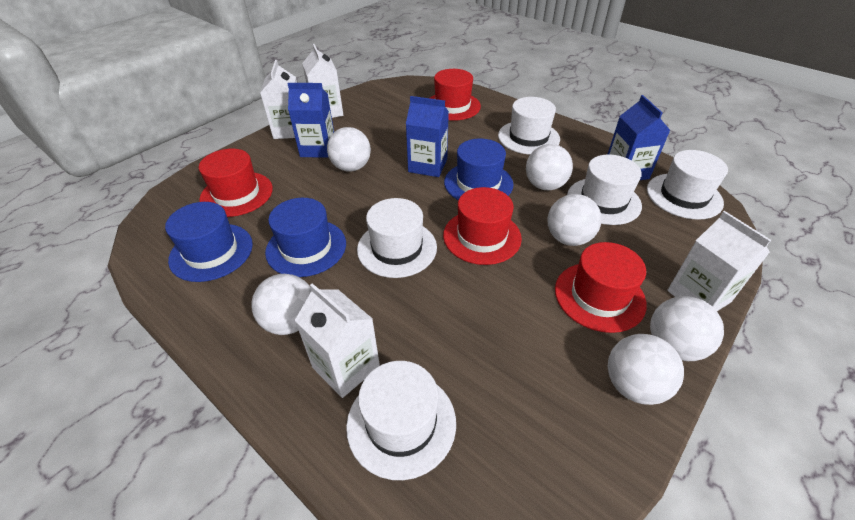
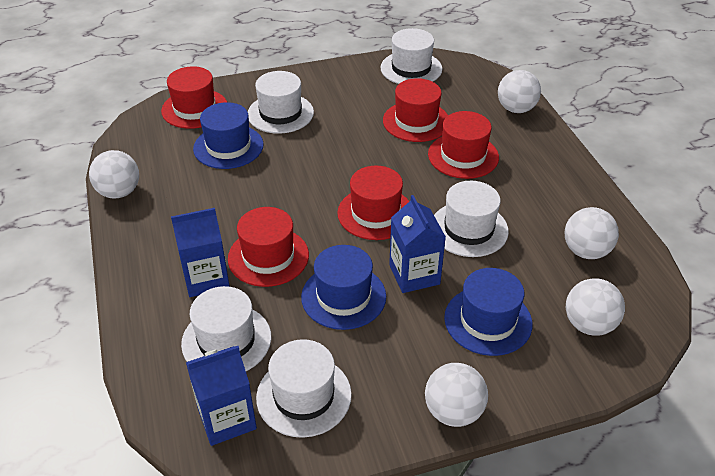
red hat: [199,149,273,217] [430,69,481,121] [443,187,522,265] [555,242,647,333] = 4 -> [161,66,227,129] [228,207,309,287] [337,166,410,240] [383,78,448,142] [428,111,499,179] = 5
white ball: [251,274,311,335] [327,127,371,172] [526,144,573,190] [548,194,602,246] [608,334,684,405] [650,296,724,361] = 6 -> [89,150,139,199] [425,363,488,427] [498,70,541,113] [565,207,619,259] [566,278,625,336] = 5
white carton: [260,60,297,139] [295,283,380,398] [302,44,343,118] [667,211,771,311] = 4 -> none = 0

